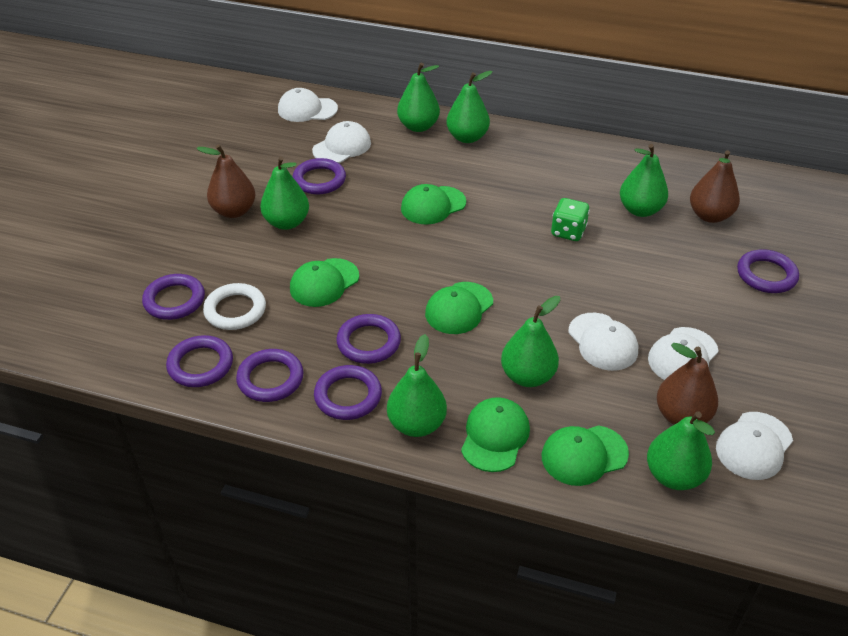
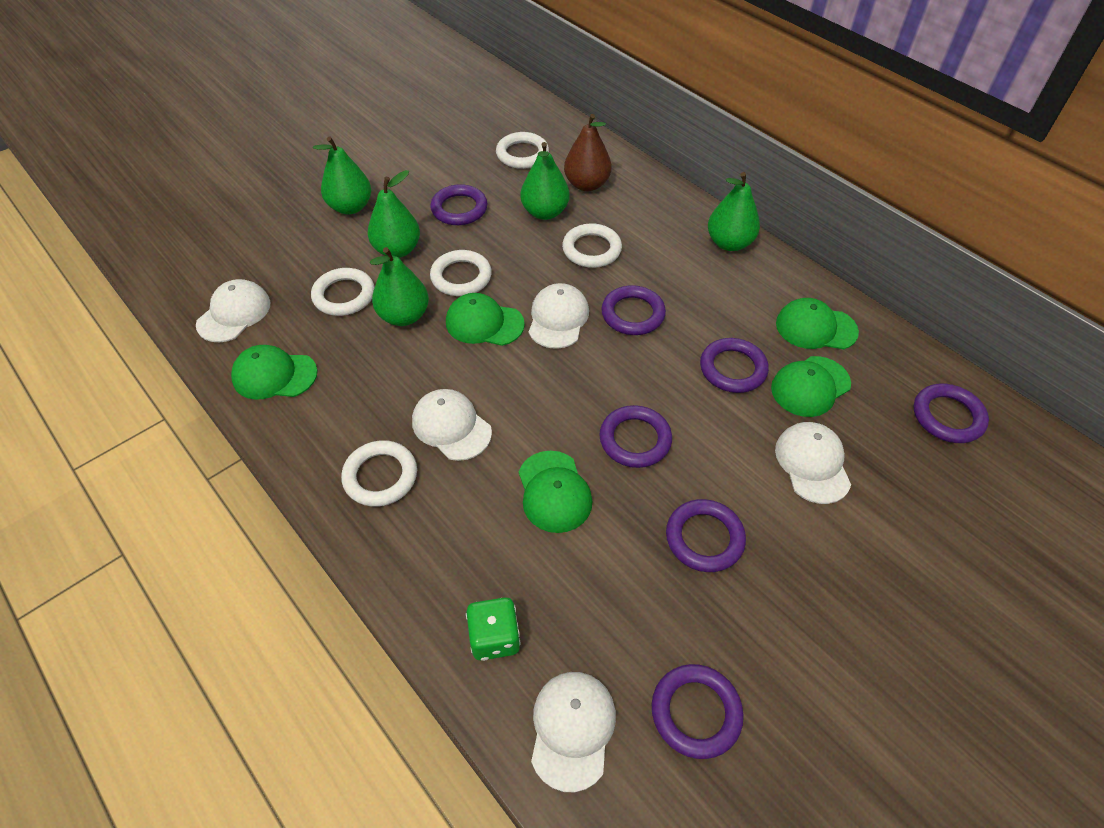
brown pear: [197,145,256,218] [657,343,718,425] [690,150,740,223] = 3 -> [564,114,612,191] = 1
green pear: [260,156,309,230] [387,334,447,437] [397,63,440,132] [447,71,493,143] [501,296,560,387] [620,144,668,217] [647,411,715,490] = 7 -> [313,136,371,214] [368,170,420,258] [370,247,429,326] [520,142,570,220] [708,172,760,251] = 5
white ring: [203,283,266,330] = 1 -> [311,268,374,316] [341,440,417,507] [430,250,492,296] [496,132,549,169] [562,223,622,268] = 5

